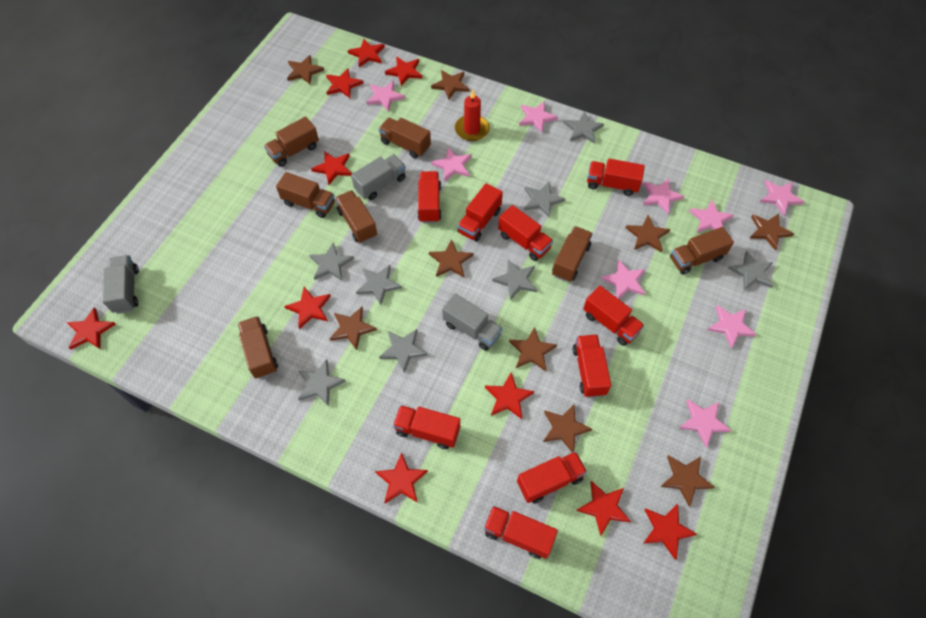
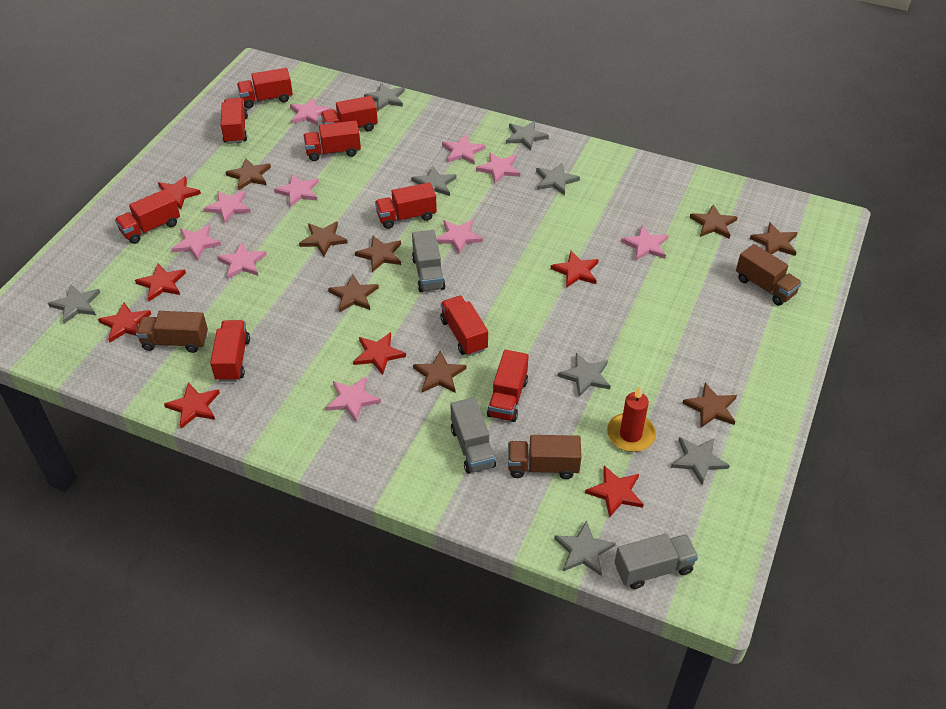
brown star: [287,55,324,84] [329,307,377,350] [429,239,473,277] [431,70,470,100] [509,327,557,371] [543,404,592,453] [626,215,670,253] [660,455,715,507] [749,213,794,251] = 9 -> [226,158,271,190] [299,222,348,256] [328,274,379,312] [355,236,401,272] [413,350,467,393] [683,383,737,427] [690,205,738,239] [750,222,798,256] = 8
brown truck: [238,316,278,379] [264,117,319,167] [276,172,335,218] [335,190,377,243] [379,118,431,158] [552,226,593,282] [670,227,734,275] = 7 -> [136,311,208,353] [508,435,582,479] [736,244,802,306] = 3
pink star: [366,81,405,111] [431,147,471,182] [519,101,558,133] [601,260,645,299] [643,178,684,214] [679,399,732,448] [689,200,734,233] [707,305,757,349] [760,180,804,216] = 9 -> [172,224,221,260] [204,191,251,223] [217,242,267,279] [274,174,319,207] [290,97,331,126] [326,377,381,422] [436,220,483,254] [442,134,486,164] [476,152,520,184] [621,225,669,260] = 10
red star: [67,307,116,349] [284,287,331,329] [311,151,352,185] [326,69,363,98] [348,39,385,67] [375,452,428,503] [385,57,423,86] [485,372,534,419] [576,481,631,536] [643,504,697,560] = 10 -> [98,302,151,343] [135,264,186,301] [158,176,201,209] [164,383,220,429] [353,332,406,375] [551,251,599,288] [585,466,644,518] = 7

